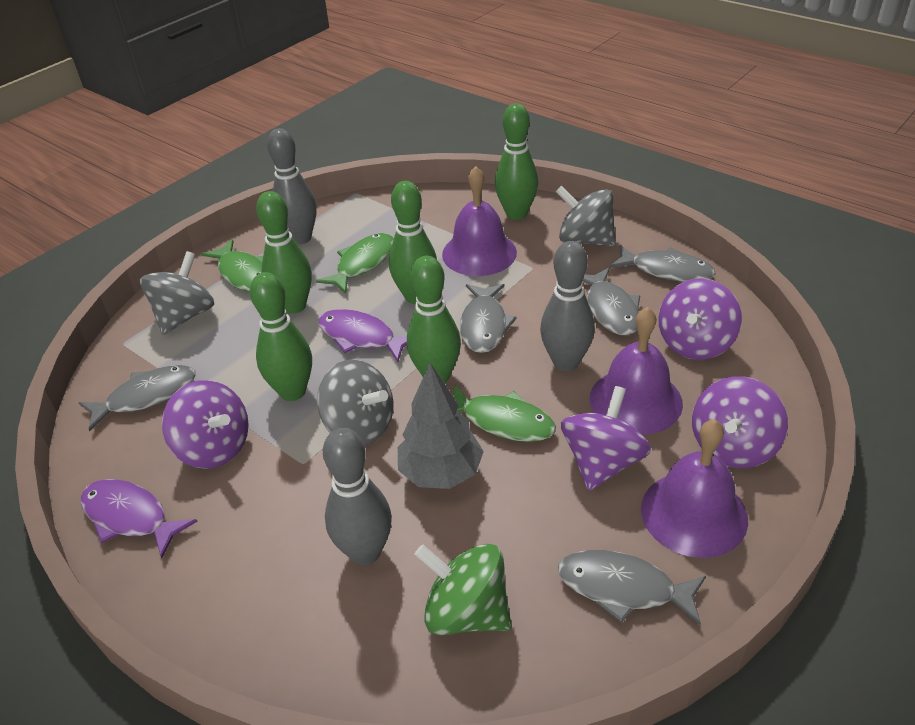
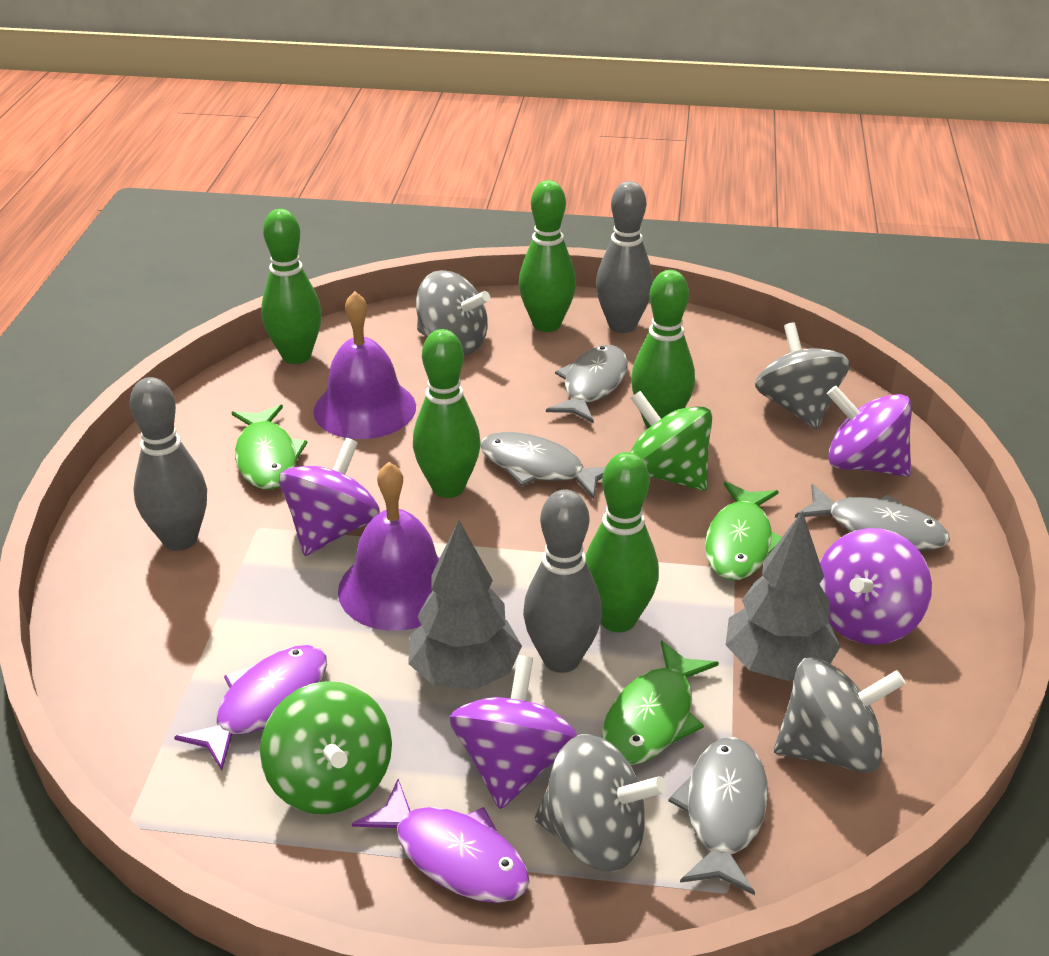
green spinning top: [415,544,512,635] = 1 -> [260,681,392,814] [631,391,712,491] = 2
grey fish: [79,365,196,431] [460,284,517,353] [558,550,706,625] [582,268,640,336] [610,245,716,282] = 5 -> [480,432,606,499] [546,345,628,423] [668,737,768,895] [795,484,950,550] = 4
grey spinning top: [140,251,214,335] [317,359,394,445] [555,185,616,247] = 3 -> [416,270,490,356] [535,734,666,872] [755,322,850,429] [774,657,906,773] = 4
grey tree: [398,363,484,489] = 1 -> [408,520,522,690] [726,511,840,681] = 2
purple bell: [442,166,517,276] [590,307,683,435] [641,419,748,558] = 3 -> [313,291,416,439] [338,462,440,631] = 2

